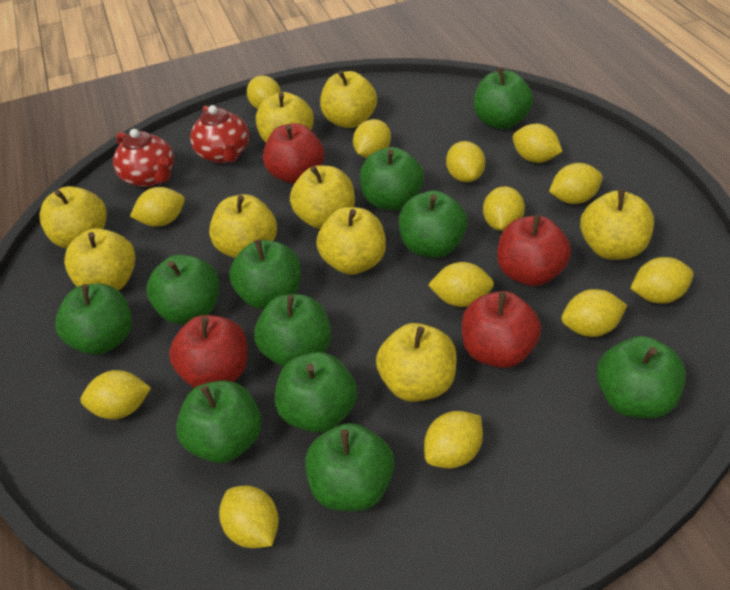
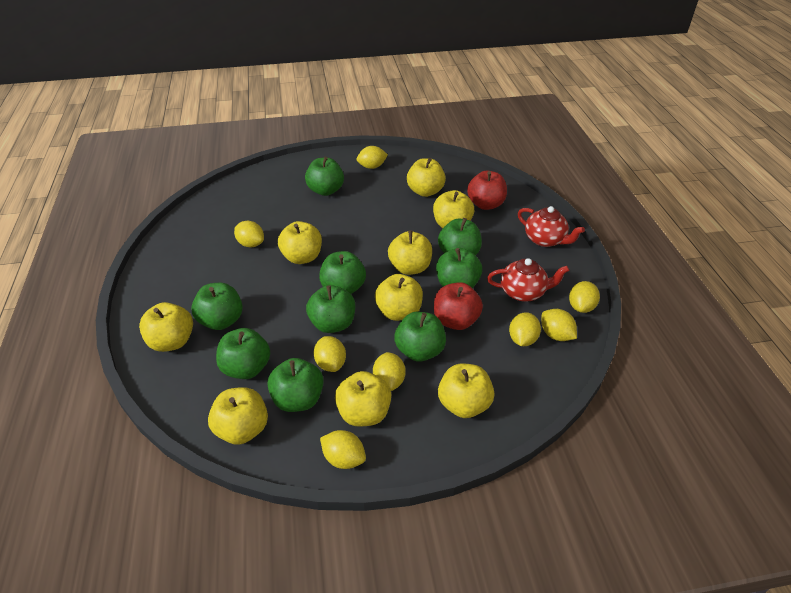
green apple: [55,284,132,355] [146,255,219,324] [176,381,262,463] [229,239,301,309] [254,294,331,367] [275,352,357,433] [305,423,394,511] [360,147,424,210] [399,190,467,258] [474,67,533,129] [597,336,686,418] = 11 -> [191,283,243,330] [216,328,270,379] [267,358,324,412] [305,157,344,196] [306,285,355,333] [319,251,366,294] [394,312,446,362] [436,248,482,288] [438,218,482,255] = 9
red apple: [169,315,247,388] [263,123,324,184] [462,291,541,368] [497,214,571,286] = 4 -> [434,282,483,330] [467,171,507,210] = 2
yellow lemon: [80,370,151,419] [130,187,185,227] [219,486,279,548] [247,75,281,109] [353,119,391,158] [424,411,483,468] [428,262,494,307] [446,141,485,182] [483,186,525,231] [512,124,563,163] [549,163,603,204] [561,289,627,337] [630,257,694,304] = 13 -> [234,221,264,247] [314,336,346,372] [320,430,366,469] [357,146,388,169] [373,352,406,391] [509,312,541,346] [541,309,577,341] [569,281,600,313] = 8

